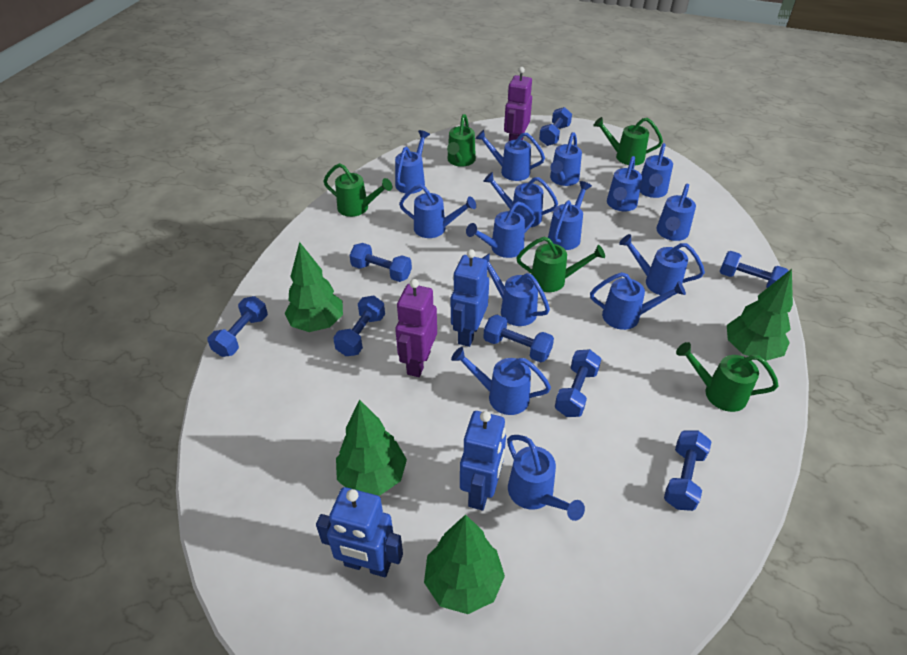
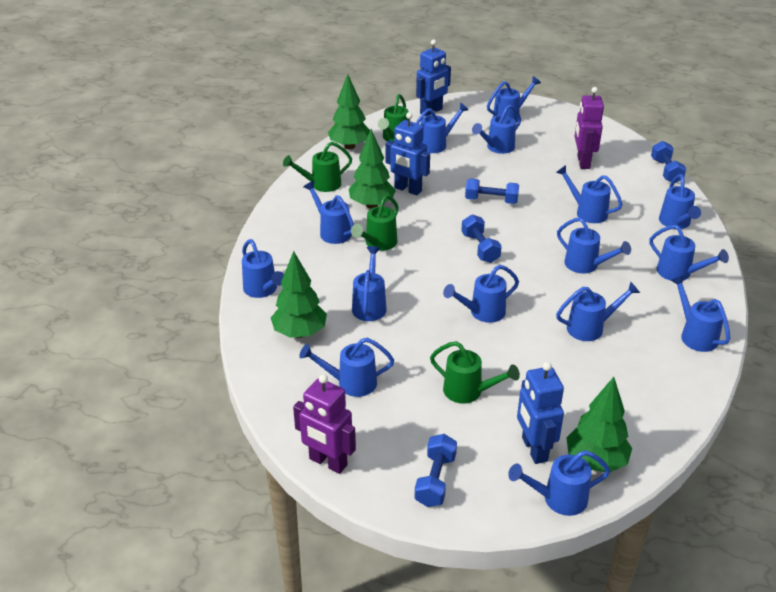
blue dumbbell: [207,296,268,357] [333,295,385,356] [349,243,412,282] [483,315,554,362] [539,107,572,146] [555,349,601,417] [664,431,712,511] [719,251,789,288] = 8 -> [415,434,457,507] [461,214,502,263] [465,178,519,204] [651,141,686,183] = 4
green watering can: [323,163,392,217] [447,114,476,167] [516,237,605,292] [593,117,663,165] [676,342,778,412] = 5 -> [283,142,352,192] [351,195,399,251] [378,94,409,141] [430,341,520,404] = 4

